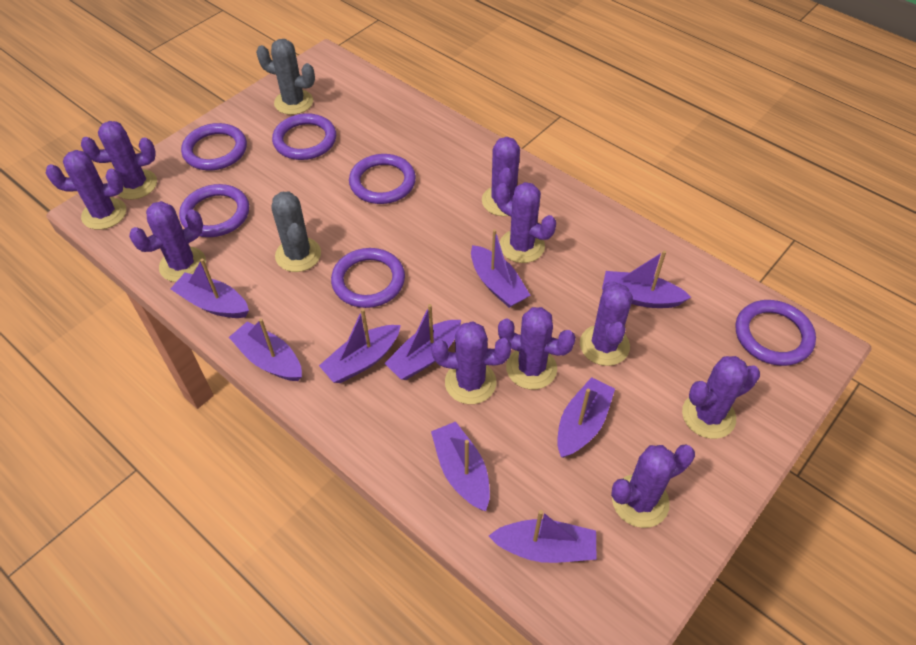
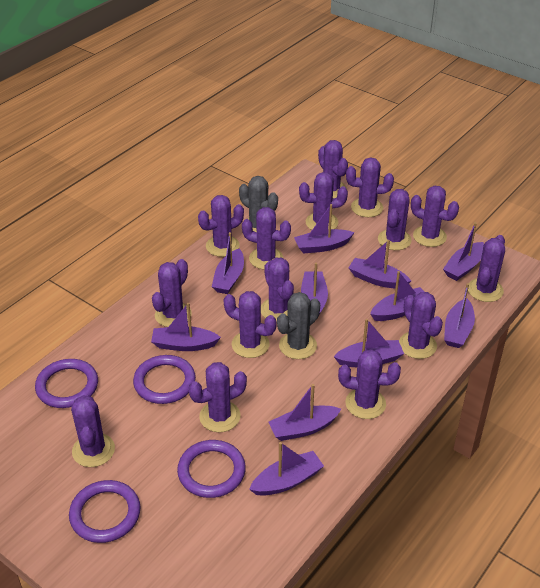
purple boat: [170,259,249,318] [229,318,302,381] [319,308,401,383] [384,304,461,380] [431,421,490,511] [471,229,530,308] [489,510,597,563] [557,377,615,458] [602,251,691,308] = 9 -> [151,303,221,351] [212,232,244,294] [249,442,324,496] [269,384,341,441] [294,204,355,254] [301,263,328,315] [334,319,404,367] [349,240,411,289] [370,271,424,321] [443,222,484,281] [444,283,475,348] = 11
purple cactus: [46,150,126,230] [81,121,157,200] [129,201,206,282] [431,321,512,404] [482,137,520,216] [495,182,556,263] [498,307,576,389] [580,281,633,366] [611,445,695,528] [682,356,760,439] = 10 -> [71,394,115,467] [152,259,192,327] [188,362,247,432] [198,195,244,257] [223,291,277,358] [242,207,291,270] [261,258,294,321] [299,172,348,230] [318,140,348,198] [338,349,401,419] [346,158,394,217] [378,189,412,250] [399,292,443,359] [411,186,459,247] [468,235,505,302] = 15
purple ring: [179,184,249,237] [181,123,247,170] [272,113,336,160] [331,248,405,308] [349,154,416,204] [736,300,816,366] = 6 -> [35,359,98,408] [69,480,141,543] [133,355,196,404] [177,440,246,498] = 4

